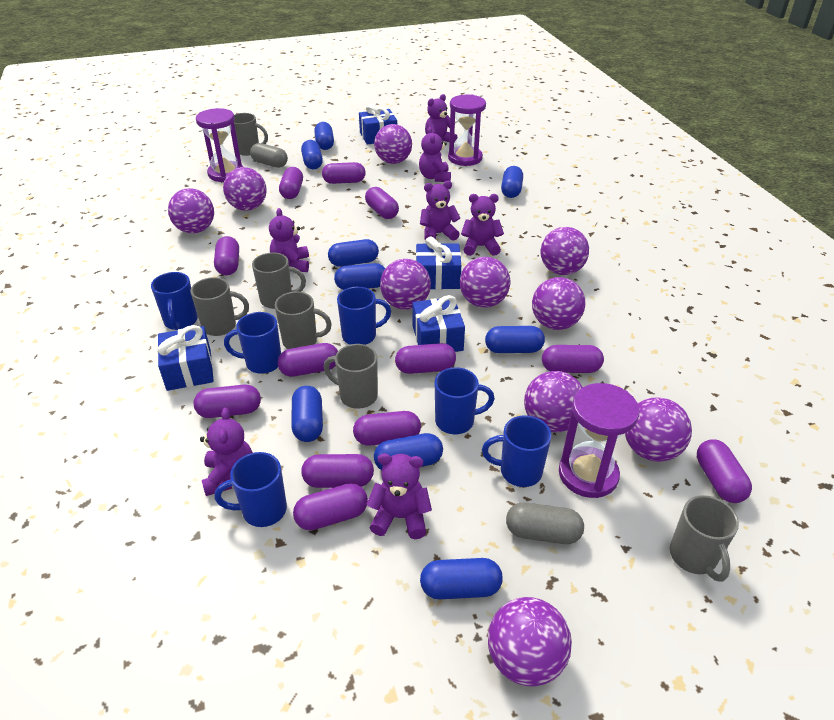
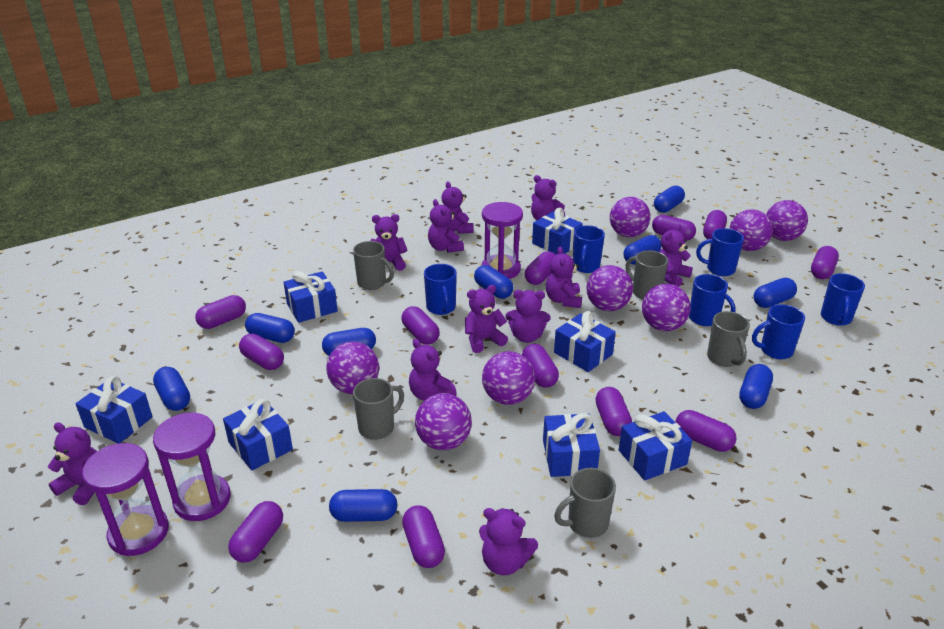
blue gift: [157,325,214,391] [359,104,397,145] [412,295,465,352] [416,237,461,289] = 4 -> [76,376,153,444] [223,399,293,471] [284,271,338,323] [532,208,583,255] [543,413,600,477] [554,311,616,372] [619,411,692,481] = 7
grey capsule: [250,143,288,168] [506,502,584,544] = 2 -> none = 0
grey mug: [191,277,249,336] [234,113,268,156] [252,252,306,309] [275,292,332,349] [324,344,378,409] [670,495,739,582] = 6 -> [353,241,394,290] [353,378,404,440] [554,468,616,538] [626,250,668,300] [707,311,750,367] = 5
purple ball: [168,188,214,233] [223,167,267,211] [374,124,412,164] [380,259,431,310] [460,257,510,308] [488,597,572,687] [524,371,582,432] [532,277,586,330] [541,227,589,275] [625,398,692,462] = 10 -> [326,342,379,394] [415,393,472,450] [482,351,535,405] [586,265,633,311] [610,197,651,237] [642,284,691,331] [730,209,773,251] [766,200,808,241] = 8
purple teddy bear: [200,408,253,496] [269,208,309,272] [366,453,432,539] [419,127,451,182] [420,181,460,242] [425,94,457,142] [461,194,504,256] = 7 -> [47,422,97,505] [371,214,408,271] [409,339,457,401] [428,199,464,253] [441,181,473,234] [465,285,508,353] [479,508,538,575] [505,290,551,343] [531,175,565,221] [546,246,582,308] [659,224,693,287] = 11

